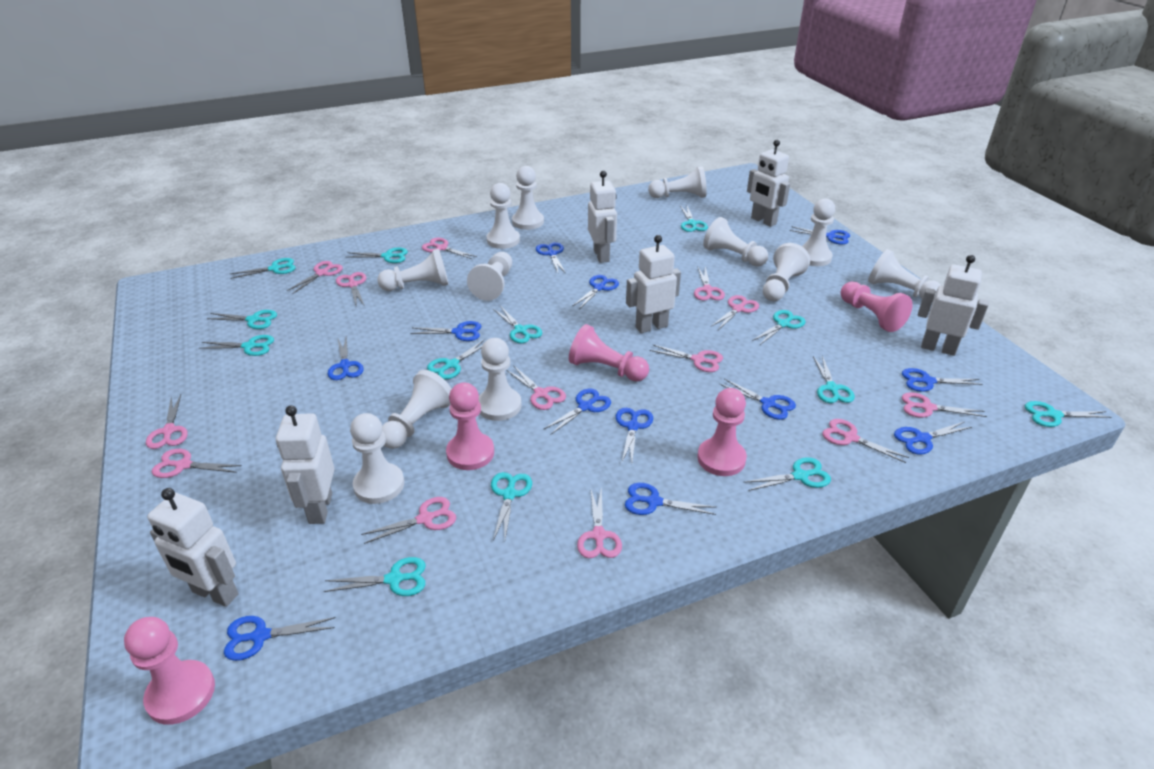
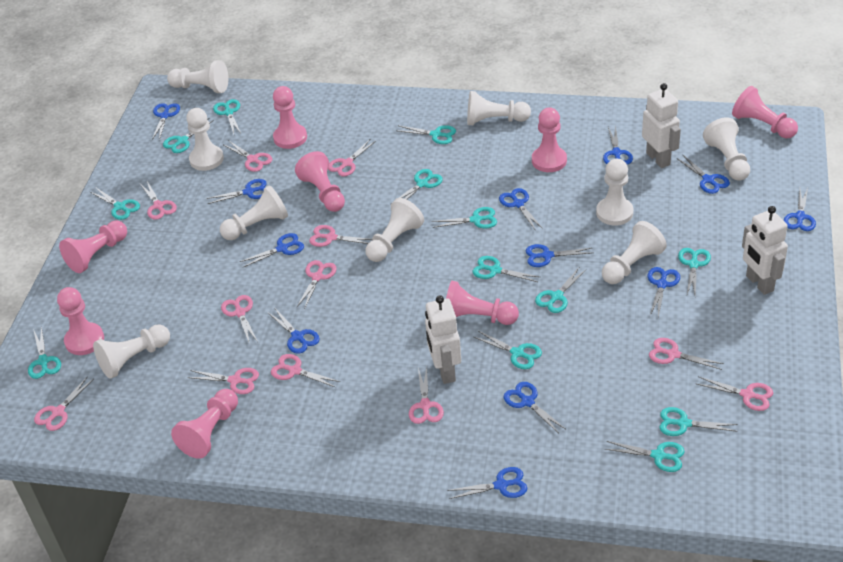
pink pawn: [124,617,215,725] [446,382,494,470] [569,324,649,382] [697,388,747,476] [841,282,912,332] = 5 -> [57,287,104,355] [59,220,127,273] [171,389,238,459] [273,86,307,149] [295,151,345,212] [446,281,519,325] [532,107,567,172] [732,86,798,138] = 8
pink scissors: [146,394,188,449] [152,449,242,478] [287,261,343,294] [336,272,366,305] [361,497,456,544] [422,238,477,259] [506,366,566,410] [577,487,622,558] [649,344,723,372] [694,266,725,300] [711,295,759,330] [822,419,909,463] [902,392,987,418] = 13 -> [34,376,94,431] [140,181,177,220] [187,368,259,394] [221,295,258,344] [224,140,272,172] [271,354,340,387] [296,260,336,310] [309,225,372,247] [328,139,376,176] [409,367,444,424] [649,338,724,370] [697,376,773,411] = 12
white pawn: [350,413,404,504] [377,249,449,291] [382,370,452,449] [467,252,512,301] [479,338,522,421] [487,183,520,249] [512,166,544,230] [648,166,707,198] [703,217,768,267] [763,243,810,301] [802,198,835,266] [868,249,942,302] = 12 -> [93,324,170,379] [167,60,228,93] [186,108,224,171] [220,185,288,240] [365,198,424,262] [467,91,531,125] [596,159,633,226] [602,221,667,284] [703,117,750,181] = 9
white robot: [147,488,239,607] [276,405,335,524] [588,171,617,263] [626,235,681,333] [747,140,790,227] [918,255,989,356] = 6 -> [425,295,461,384] [642,83,681,168] [742,206,788,295] = 3

